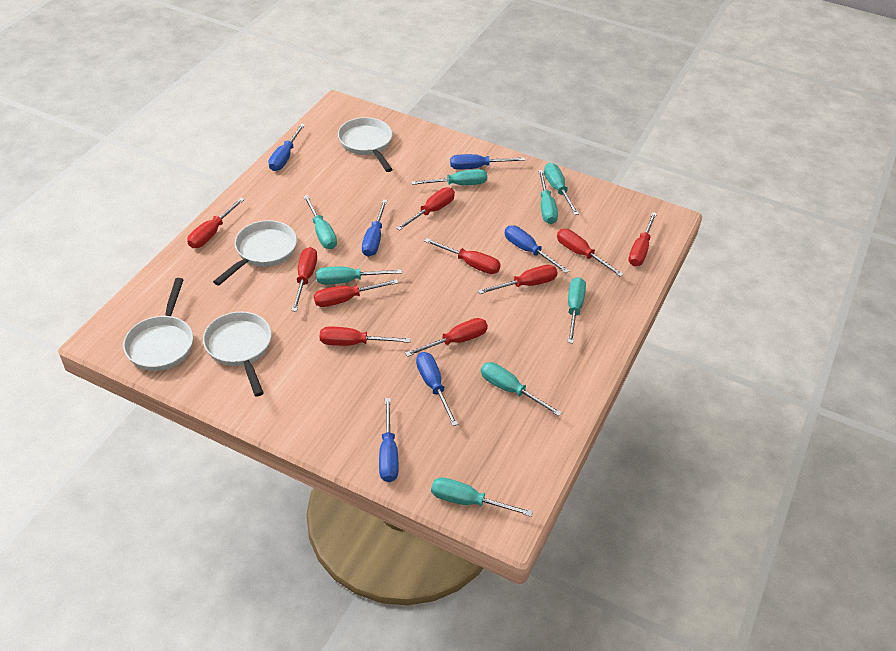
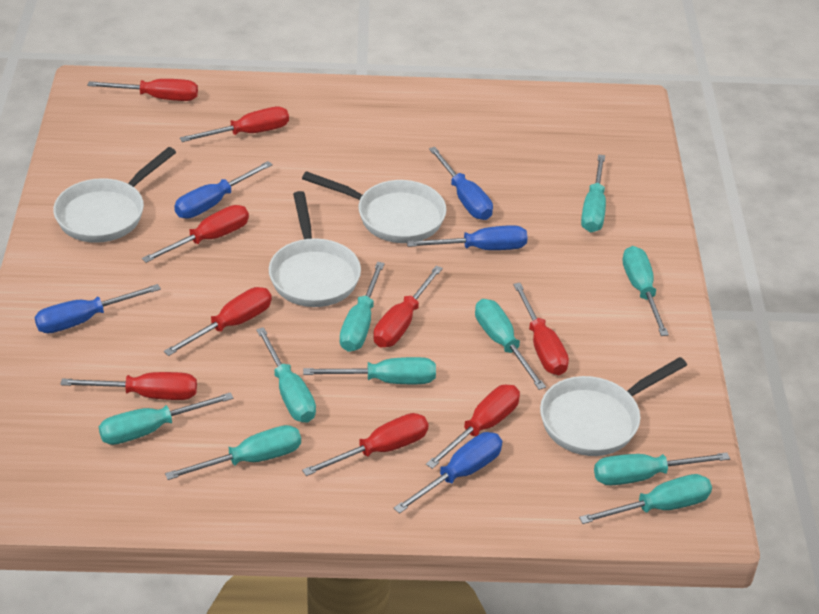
blue screwdriver: [269,124,305,171] [362,199,387,257] [379,398,398,482] [416,352,458,426] [450,154,525,170] [505,226,569,273] = 6 -> [35,284,161,333] [174,161,273,219] [394,432,502,514] [407,225,528,250] [429,147,493,220] = 5
red screwdriver: [187,198,245,248] [291,247,317,312] [314,279,399,307] [320,327,411,346] [396,188,455,231] [405,318,488,357] [424,238,501,274] [478,265,557,294] [557,229,624,277] [628,212,657,266] = 10 -> [60,372,197,400] [88,79,198,101] [142,205,249,263] [164,287,272,356] [180,107,289,142] [302,413,428,476] [373,265,443,348] [426,385,520,469] [513,283,569,375] = 9
turquoise screwdriver: [303,195,337,249] [316,267,402,284] [411,169,487,185] [431,477,533,517] [481,362,562,416] [538,170,558,224] [544,163,579,215] [568,277,586,344] = 8 -> [99,392,234,445] [165,425,301,480] [256,327,316,423] [303,357,436,384] [340,262,385,352] [475,299,546,390] [579,474,712,524] [581,154,606,232] [594,452,730,485] [623,246,669,336] = 10

